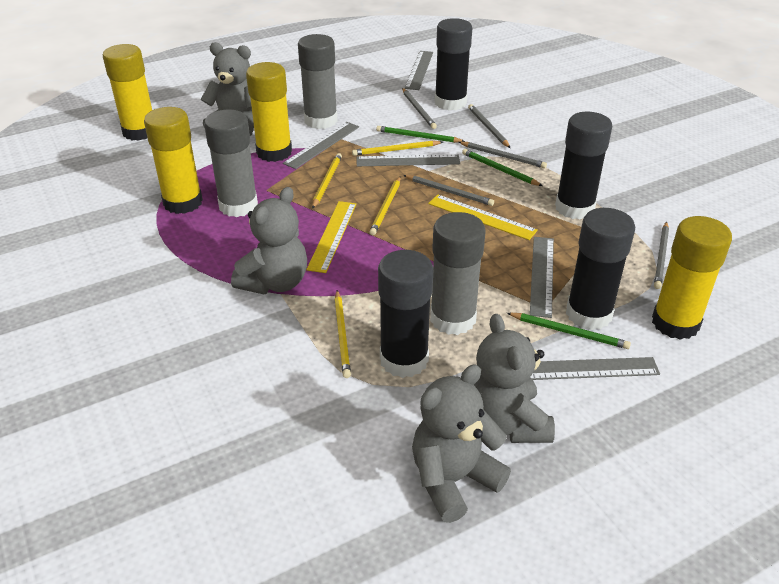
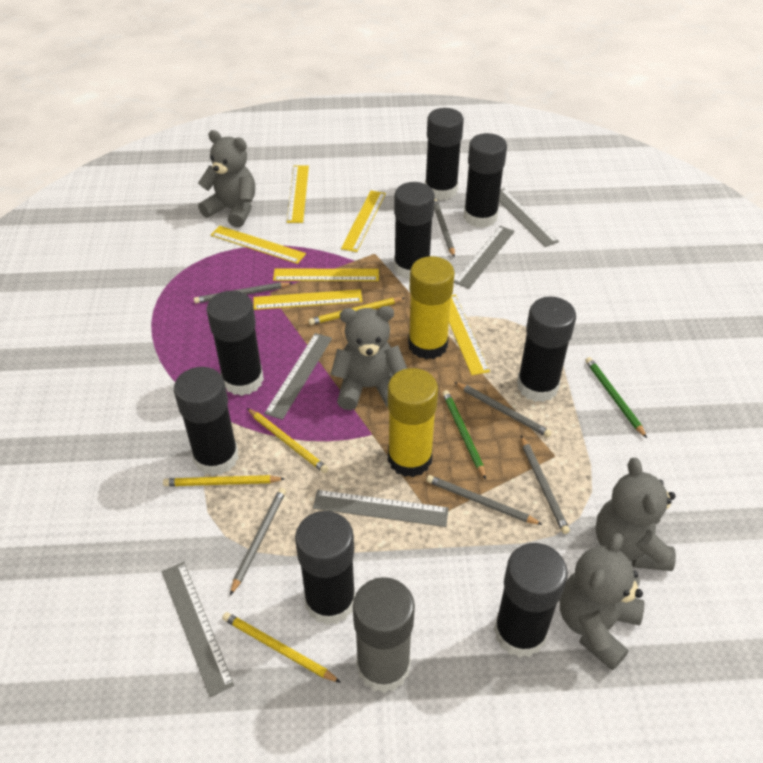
black glue stick: [378,250,433,378] [434,18,472,111] [555,112,612,220] [566,208,635,330] = 4 -> [174,367,239,476] [206,291,264,396] [295,511,355,625] [394,182,435,280] [425,108,464,200] [464,133,507,228] [494,543,568,658] [517,297,576,402] = 8
green pencil: [376,126,465,143] [462,149,542,186] [507,313,631,349] = 3 -> [442,390,486,479] [585,357,647,438] = 2
grey glue stick: [204,110,258,217] [298,34,338,129] [430,212,486,335] = 3 -> [353,577,415,693] = 1
grey pencil: [402,88,437,129] [403,175,494,206] [459,142,547,168] [468,104,510,148] [654,221,669,289] = 5 -> [194,282,293,303] [230,488,286,595] [426,475,543,525] [434,199,455,257] [454,382,552,437] [521,436,570,534] = 6
yellow glue stick: [103,44,152,141] [144,107,203,214] [246,62,292,162] [652,216,732,340] = 4 -> [388,368,438,477] [408,256,455,359] = 2
yellow ruler: [306,201,356,273] [428,195,538,240] = 2 -> [211,226,306,264] [253,289,362,310] [273,269,379,281] [287,165,309,223] [341,191,386,252] [449,294,490,375] = 6

